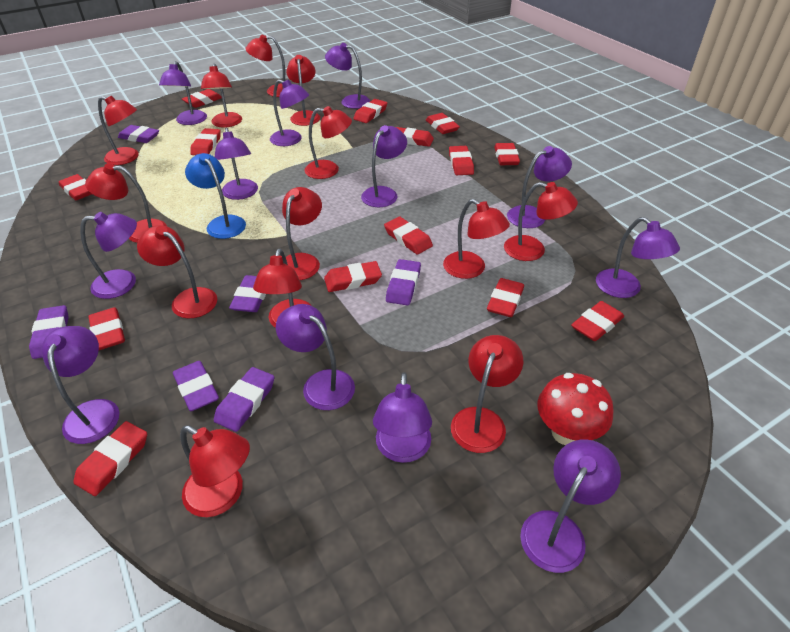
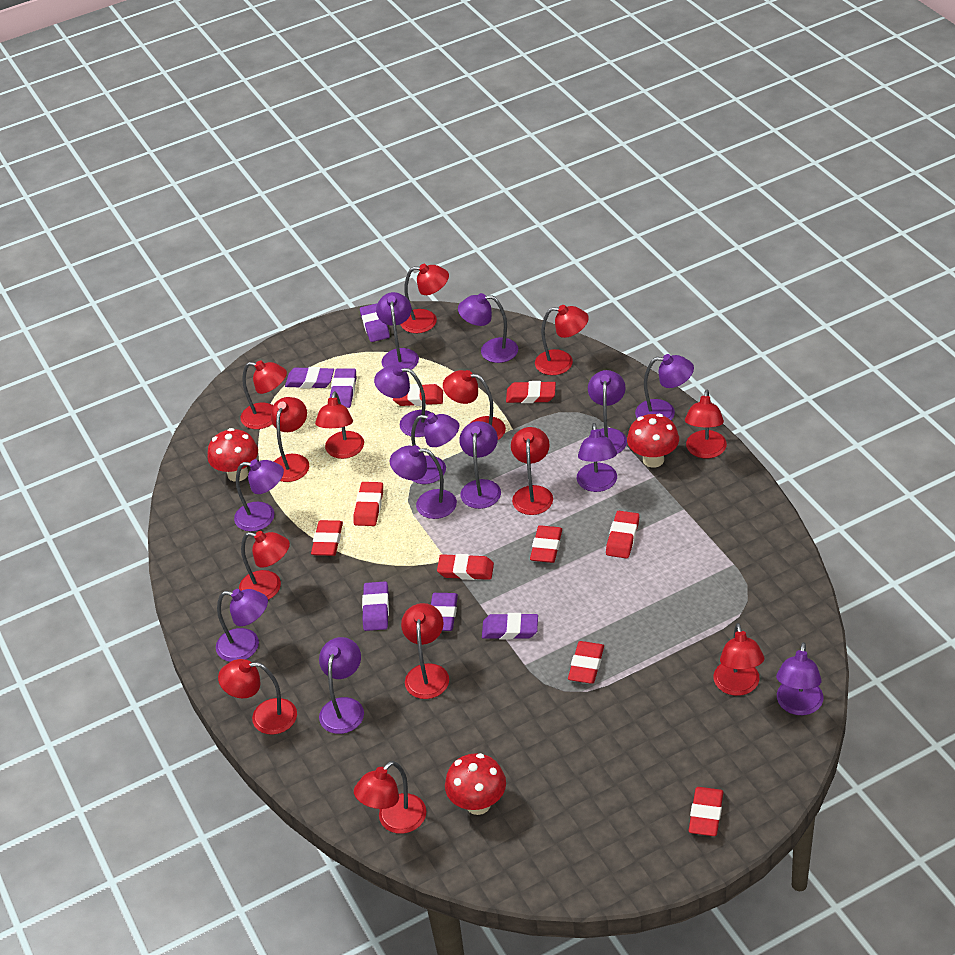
blue lamp: [185,153,246,239] = 1 -> none = 0
purple lamp: [41,326,120,444] [80,212,137,299] [159,61,207,125] [215,128,258,200] [270,79,309,146] [276,304,355,410] [325,43,370,109] [361,125,407,207] [373,372,432,463] [507,146,572,228] [520,439,621,573] [596,217,680,298] = 12 -> [216,589,268,662] [234,459,284,532] [319,637,364,734] [374,365,432,437] [376,292,419,370] [390,445,457,519] [411,413,459,484] [458,293,518,363] [459,421,501,509] [577,423,617,492] [588,370,627,454] [635,354,694,420] [776,642,823,715] = 13
red eraser: [59,174,92,200] [73,421,147,496] [88,307,125,350] [182,89,222,108] [190,128,221,155] [324,261,382,292] [354,99,387,123] [384,216,433,255] [396,127,434,147] [426,113,460,134] [449,146,474,175] [487,278,524,317] [494,143,520,165] [571,301,624,341] = 14 -> [311,520,343,556] [354,482,383,526] [393,384,443,406] [437,554,494,580] [506,381,556,403] [530,525,562,563] [568,641,604,684] [606,511,639,558] [688,787,723,836] = 9
red mushroom: [538,373,614,445] = 1 -> [207,428,258,482] [445,753,506,815] [627,414,679,468] = 3

